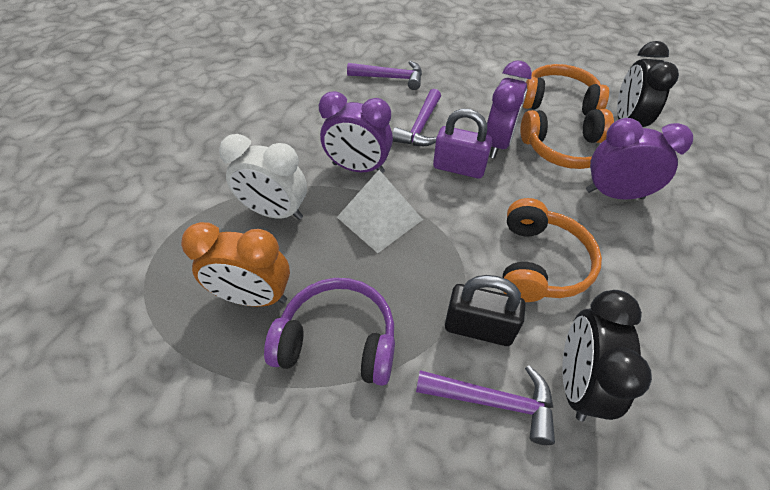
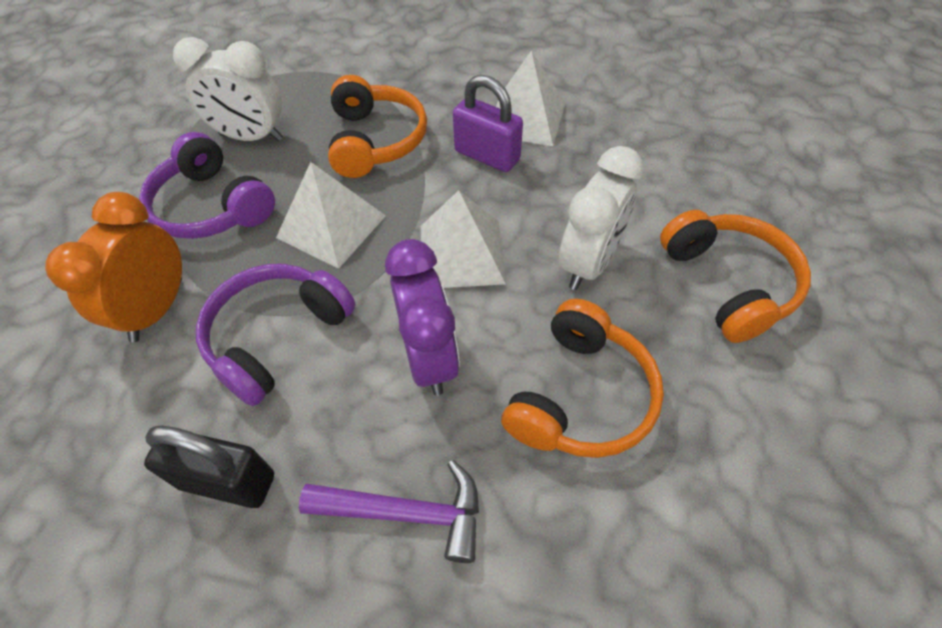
black clock: [562,290,652,421] [617,41,679,127] = 2 -> none = 0
purple clock: [319,91,393,173] [486,61,532,159] [586,118,693,199] = 3 -> [385,239,459,396] = 1
purple hammer: [347,61,422,90] [392,89,441,146] [416,365,555,445] = 3 -> [299,460,479,563] = 1
purple headphones: [264,278,395,386] = 1 -> [139,132,275,239] [196,264,355,406] = 2
white clock: [219,134,307,220] = 1 -> [173,37,283,141] [559,146,644,290] = 2
white pyramid: [337,170,423,253] = 1 -> [276,162,386,269] [421,190,506,288] [496,51,565,146] = 3

